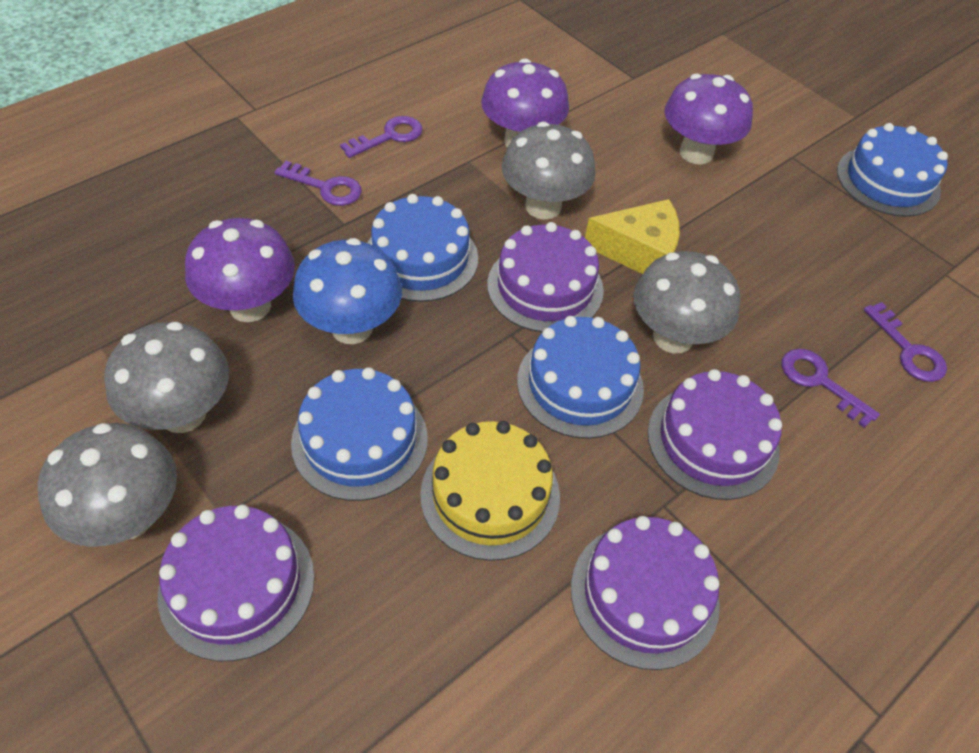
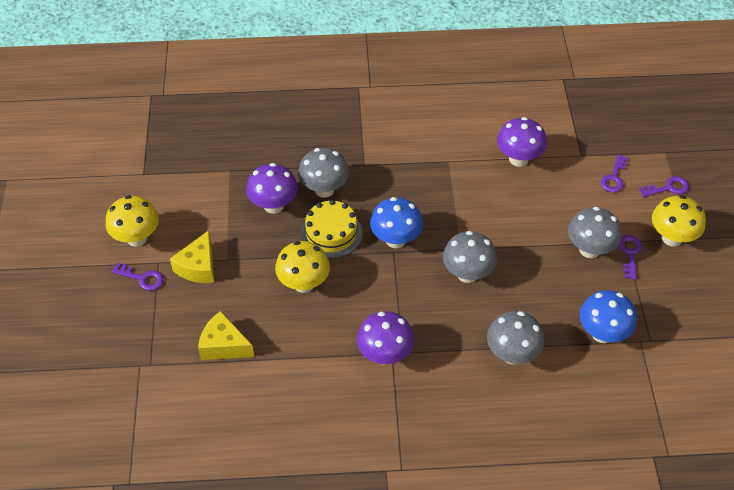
blue cake: [291,367,428,501] [367,194,478,302] [517,316,644,439] [837,123,948,217] = 4 -> none = 0
blue mushroom: [293,238,402,344] = 1 -> [370,197,423,248] [580,290,637,343] = 2
purple cake: [158,505,314,661] [487,222,604,332] [571,516,720,670] [648,369,782,500] = 4 -> none = 0
yellow cheese: [585,199,680,274] = 1 -> [170,230,214,283] [198,311,254,360] = 2
yellow mushroom: none = 0 -> [106,195,159,247] [275,241,330,293] [652,195,706,246] = 3

